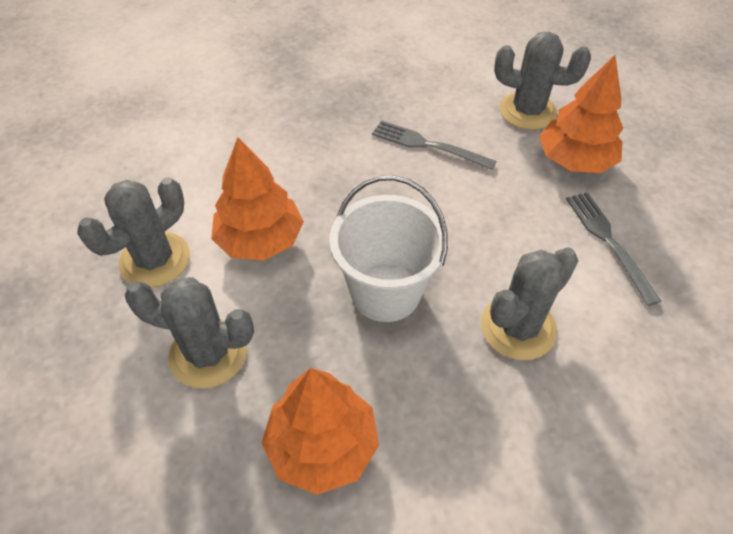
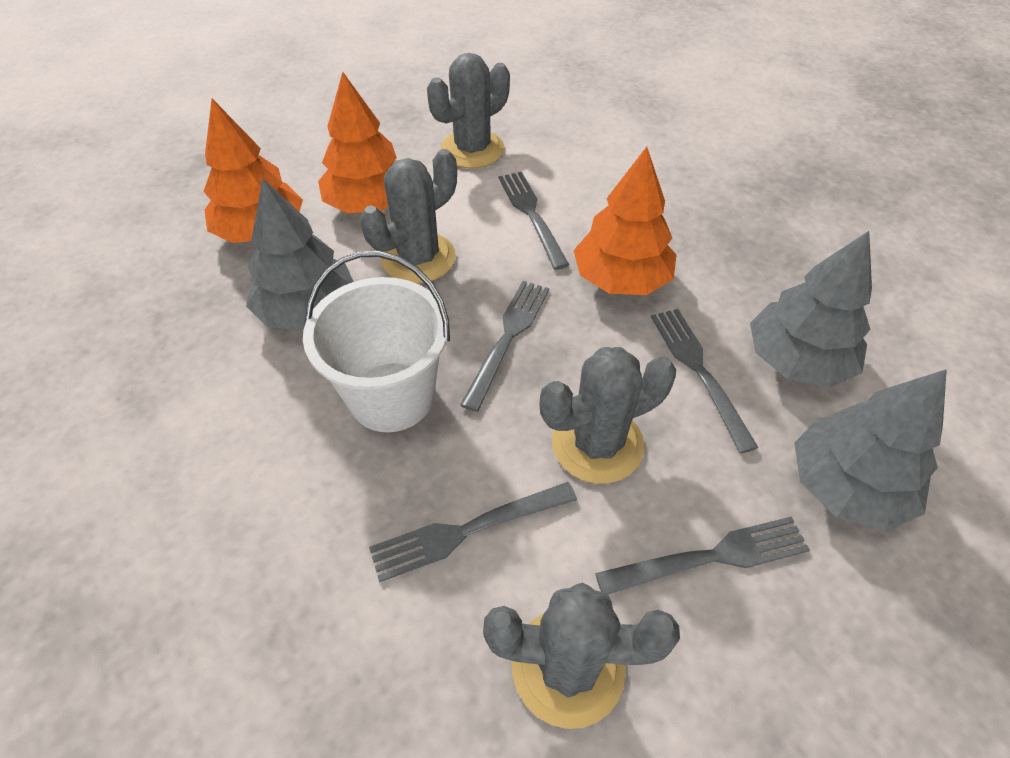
grey fork: [372,120,497,170] [566,192,661,306] = 2 -> [369,482,577,583] [460,281,549,412] [499,172,569,270] [595,517,810,595] [651,309,759,453] = 5
grey tree: none = 0 -> [246,178,354,330] [750,231,872,387] [794,369,947,531] = 3

